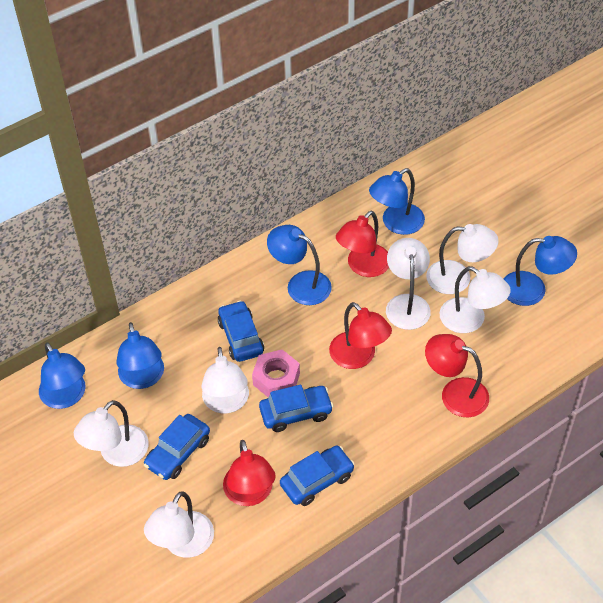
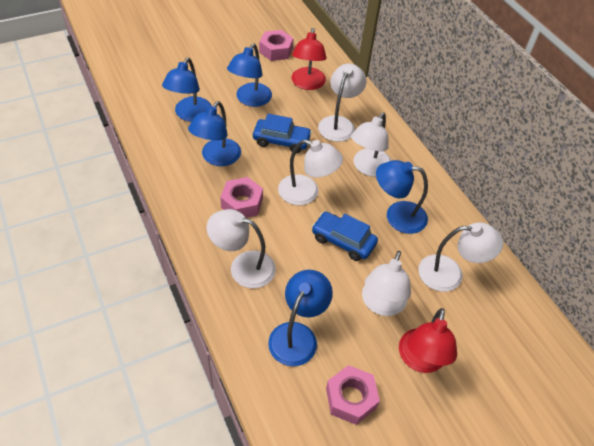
blue car: [144,414,210,480] [218,300,264,362] [259,385,334,432] [280,446,355,506] = 4 -> [253,114,312,153] [311,212,378,261] = 2
pink nut: [252,350,300,398] = 1 -> [220,177,263,218] [259,30,294,61] [326,365,380,425] = 3
red lamp: [223,440,276,506] [329,302,392,369] [336,211,389,277] [425,334,489,418] = 4 -> [292,28,327,90] [399,308,457,373] = 2

